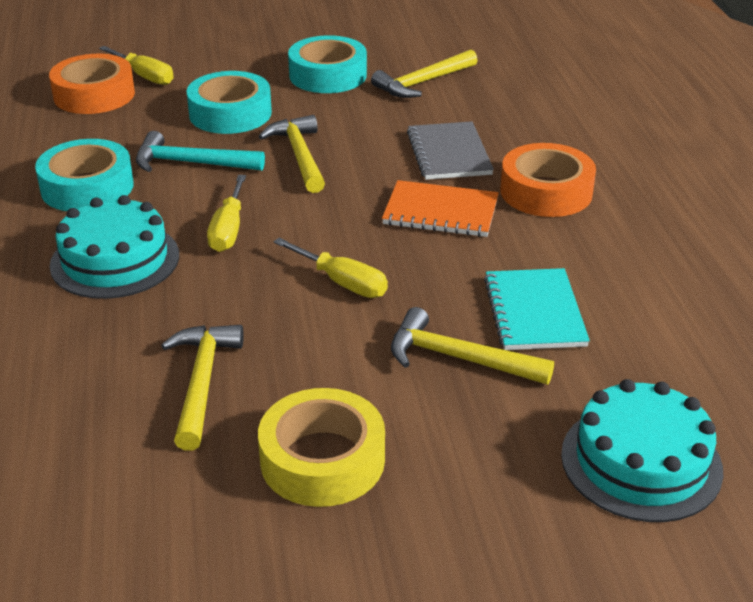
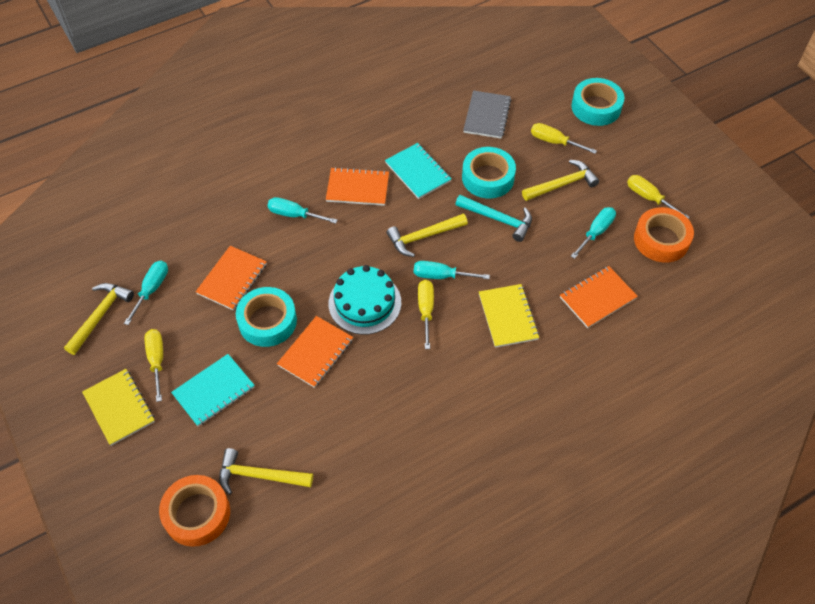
orange notebook: [382,180,499,237] = 1 -> [195,246,267,310] [277,316,353,388] [326,167,389,206] [560,266,638,328] = 4
turquoise cake: [50,195,179,299] [561,379,723,522] = 2 -> [329,265,401,335] = 1
turquoise notebook: [484,268,590,350] = 1 -> [171,354,255,427] [385,143,451,199] = 2
turquoise screwdriver: none = 0 -> [124,261,168,325] [267,197,338,224] [414,261,490,279] [571,207,616,259] = 4
yellow notebook: none = 0 -> [82,369,155,446] [479,284,539,348] = 2
yellow screwdriver: [99,46,174,85] [207,175,246,252] [273,238,388,298] = 3 -> [145,329,163,402] [418,280,434,349] [531,123,597,154] [627,175,690,219] = 4
yellow tape: [258,388,385,507] = 1 -> none = 0

